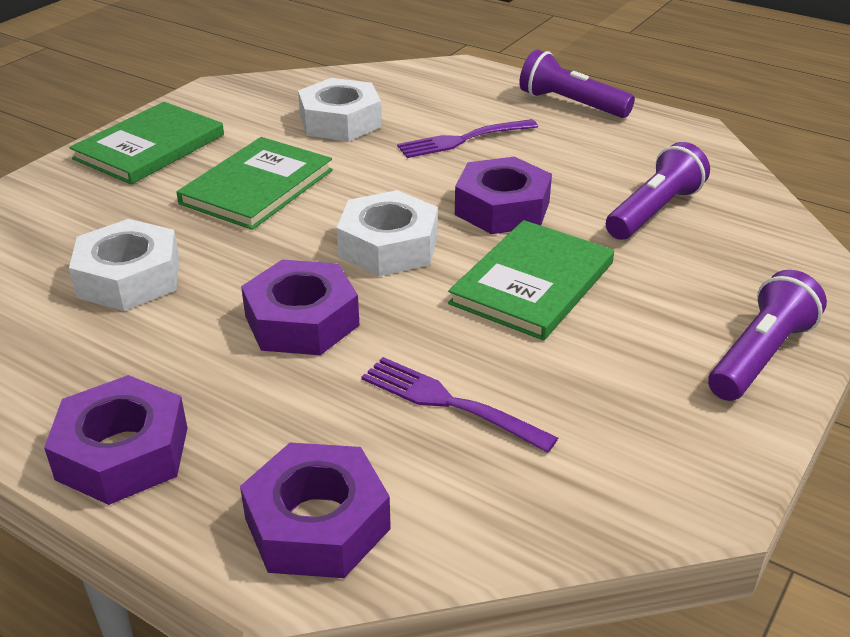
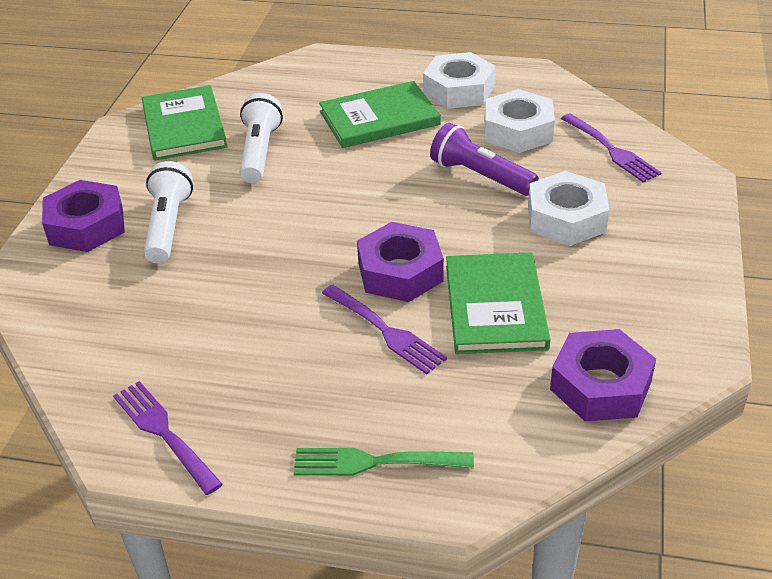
green fork: none = 0 -> [293,448,474,476] = 1
purple flashlight: [519,49,635,118] [606,142,710,240] [708,270,827,401] = 3 -> [430,123,539,196] = 1
purple fork: [362,357,558,453] [397,119,538,158] = 2 -> [113,381,223,495] [322,285,447,375] [561,113,662,182] = 3
purple nut: [44,375,187,505] [240,442,391,578] [241,260,359,355] [455,157,552,234] = 4 -> [42,180,125,252] [357,222,444,302] [550,329,656,421] = 3
white flashlight: none = 0 -> [144,161,193,264] [240,93,283,183] = 2

